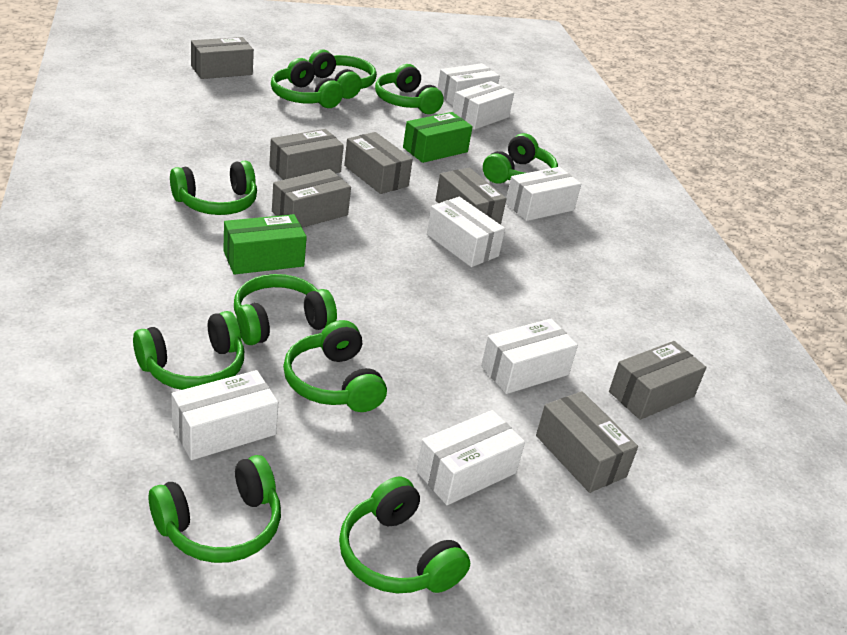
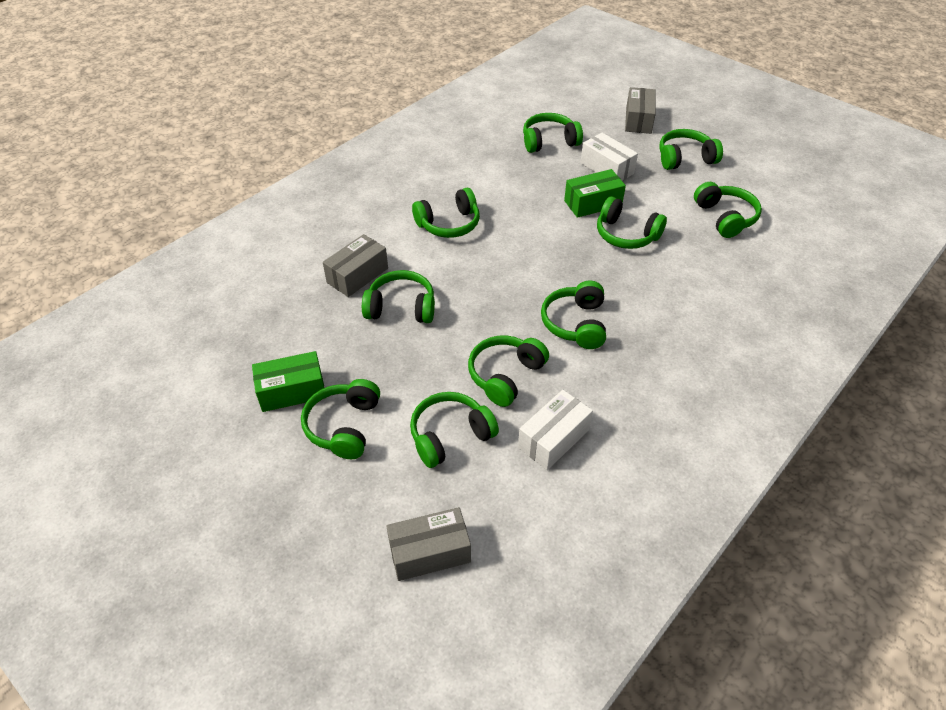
grey box: [191,37,254,79] [269,129,344,180] [272,169,351,228] [344,132,413,194] [435,167,507,225] [536,391,638,493] [609,341,706,420] = 7 -> [323,234,388,297] [386,507,471,581] [625,87,656,134] = 3
white box: [171,370,278,460] [416,410,525,505] [427,197,505,267] [438,63,500,106] [452,81,514,130] [481,319,578,394] [506,167,581,221] = 7 -> [518,390,593,470] [580,133,638,181] = 2

